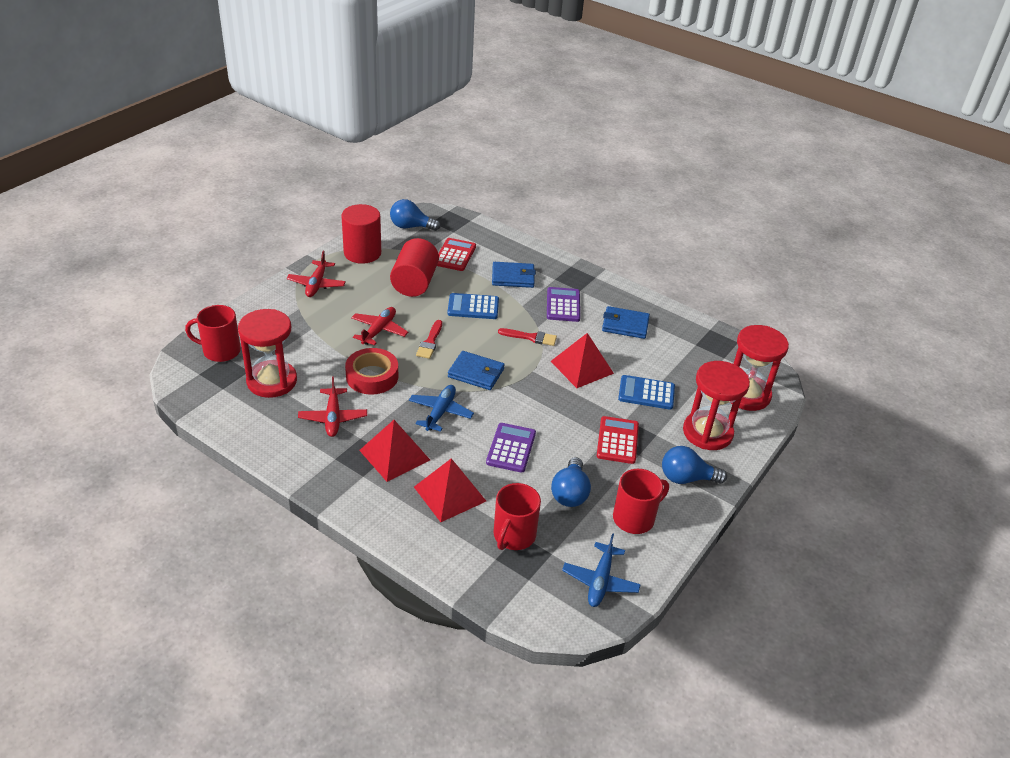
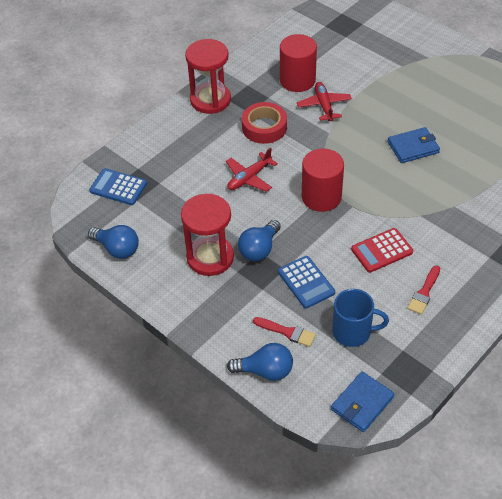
blue mug: none = 0 -> [332,289,389,347] = 1
blue plane: [409,385,474,432] [562,533,641,607] = 2 -> none = 0
blue wallet: [448,351,505,390] [492,262,536,288] [602,306,650,339] = 3 -> [331,371,394,432] [388,127,440,163] = 2
purple calculator: [486,423,536,473] [547,287,580,322] = 2 -> none = 0
red calculator: [437,238,476,271] [597,416,639,464] = 2 -> [351,228,413,273] = 1
red hourglass: [238,309,297,398] [683,361,750,450] [731,325,789,411] = 3 -> [181,194,234,276] [185,39,231,114] = 2
red mug: [185,305,241,362] [494,483,541,550] [613,469,669,534] = 3 -> none = 0
red plane: [287,251,346,297] [298,377,367,437] [351,307,408,345] = 3 -> [226,147,278,192] [297,82,352,121] = 2
red pyramid: [359,420,430,482] [414,459,486,522] [551,333,614,388] = 3 -> none = 0

